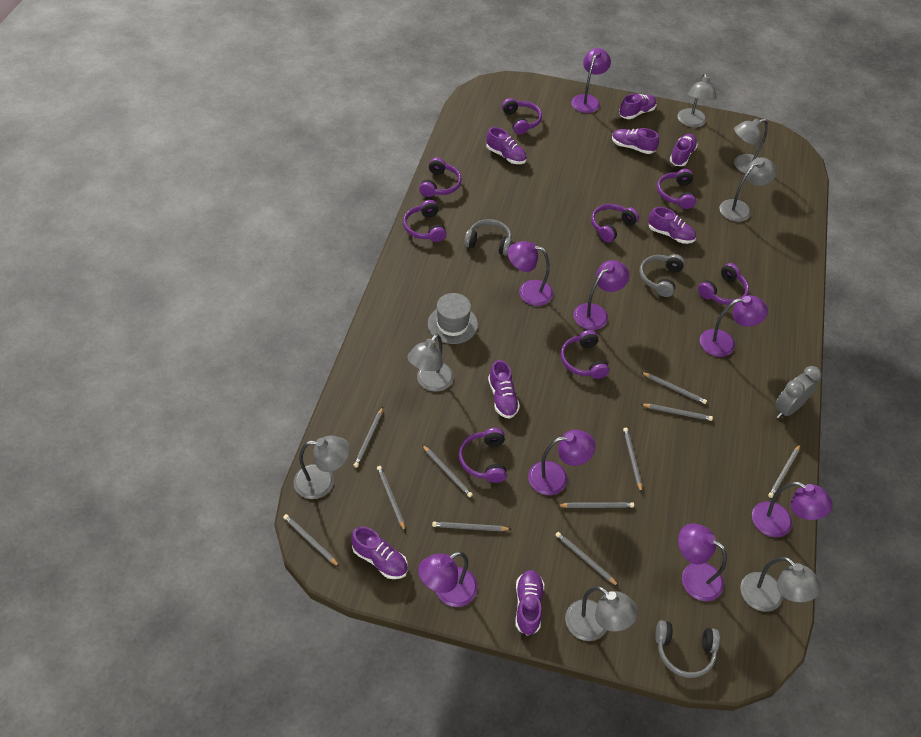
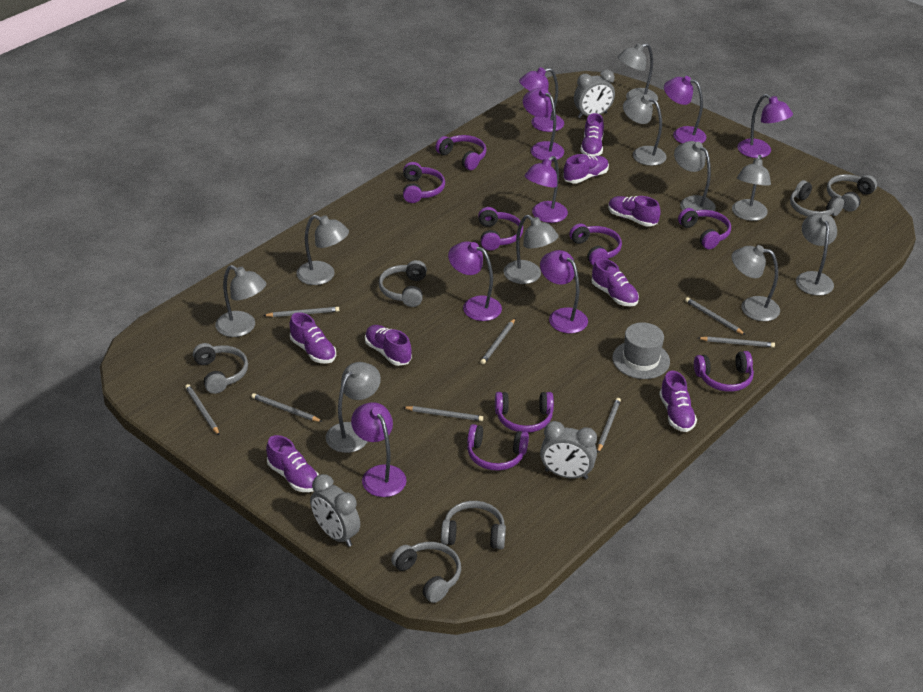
grey clock: [775,366,822,418] = 1 -> [310,474,360,547] [540,421,597,479] [574,70,615,118] = 3
grey headphones: [464,219,512,256] [640,254,685,297] [655,620,720,678] = 3 -> [193,343,248,394] [379,260,427,307] [391,542,461,603] [441,501,506,549] [790,180,844,216] [827,174,877,212] = 6
grey lamp: [294,436,350,499] [407,334,454,392] [565,586,638,641] [678,73,717,128] [720,157,777,222] [734,118,768,173] [740,557,821,612] = 7 -> [215,265,266,337] [296,215,349,285] [326,362,381,453] [503,215,559,284] [618,43,658,104] [623,95,667,166] [674,141,716,217] [731,245,780,321] [732,155,771,221] [796,213,837,296] = 10
grey pencil: [283,514,340,567] [354,407,383,468] [377,466,405,531] [422,445,473,498] [432,522,511,531] [555,532,619,586] [557,502,634,508] [623,428,642,493] [641,372,707,404] [641,404,713,421] [768,444,800,498] = 11 -> [185,384,220,436] [251,393,323,422] [263,307,339,317] [403,406,483,421] [480,318,515,364] [597,398,621,453] [685,297,746,335] [698,336,775,348] = 8

